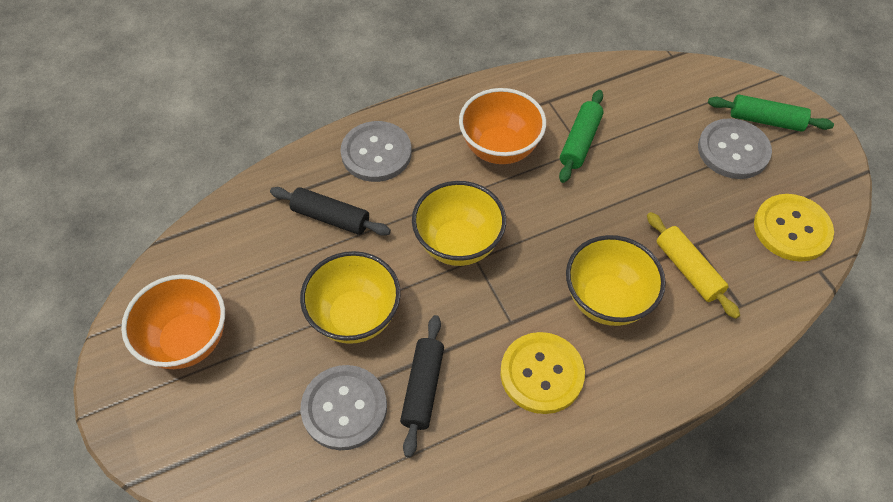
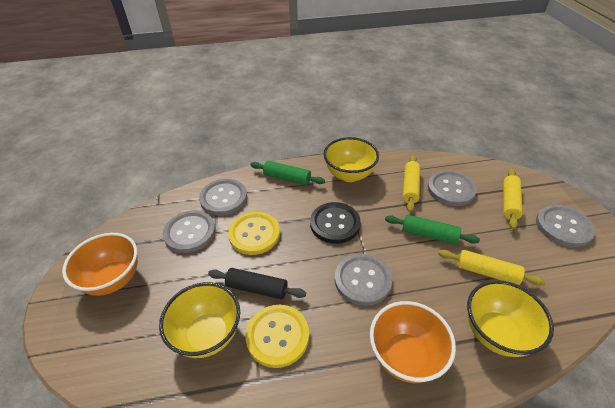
black button: none = 0 -> [310,202,361,244] = 1
black rolling pin: [270,187,391,236] [400,315,444,458] = 2 -> [208,268,306,299] = 1
grey button: [301,365,387,450] [341,121,412,182] [698,118,772,179] = 3 -> [163,211,216,253] [199,179,247,216] [335,254,392,306] [427,170,477,206] [536,205,595,247] = 5
yellow rolling pin: [647,212,740,319] = 1 -> [403,155,420,212] [438,250,546,286] [503,169,523,229] = 3

